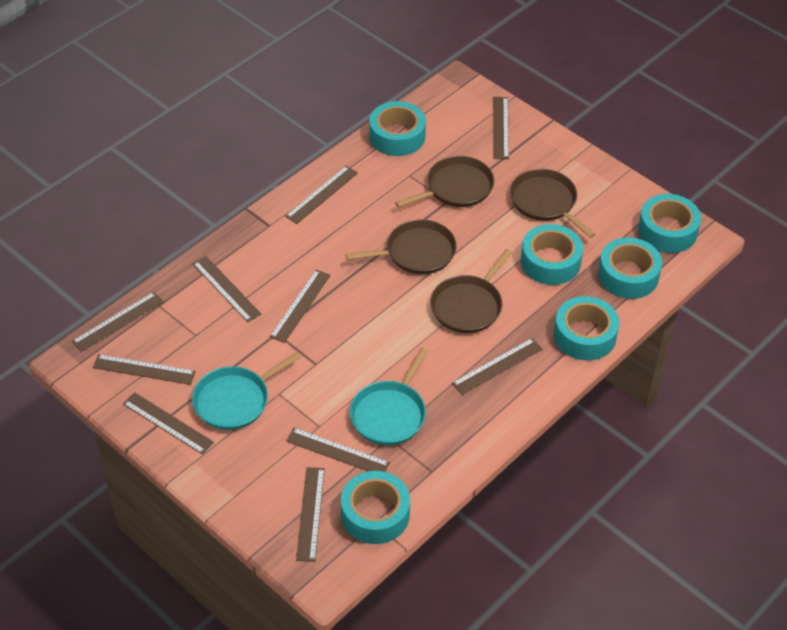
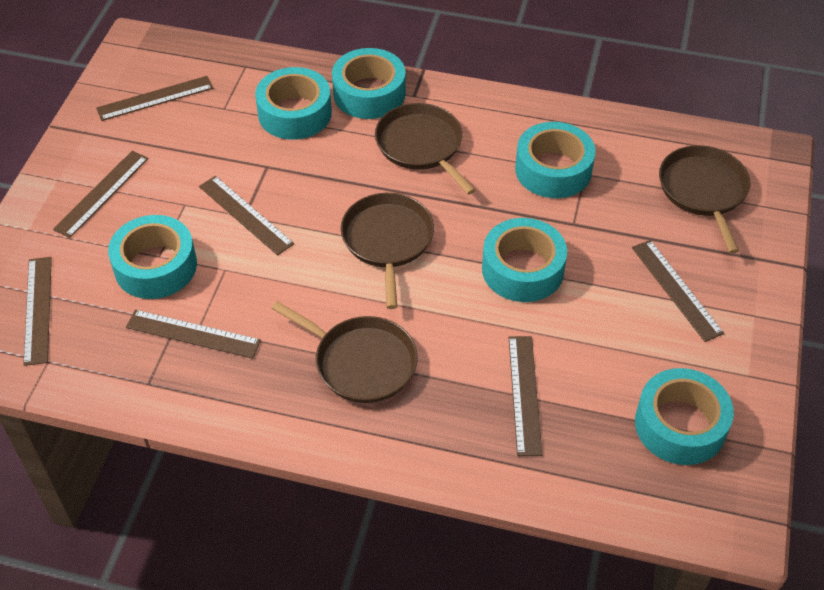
brown ruler: [72,292,164,352] [93,354,196,385] [123,392,214,454] [193,256,261,322] [270,270,330,343] [285,166,358,224] [286,428,390,472] [296,467,325,562] [452,338,543,395] [493,97,509,159] = 10 -> [23,257,52,366] [53,151,149,238] [96,76,213,121] [126,310,261,359] [199,176,294,256] [508,336,542,456] [632,240,724,342] = 7
turquoise pan: [192,352,301,430] [350,348,428,445] = 2 -> none = 0

